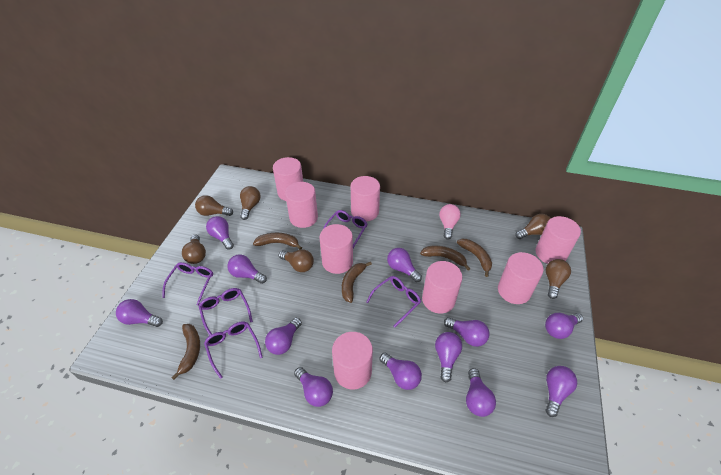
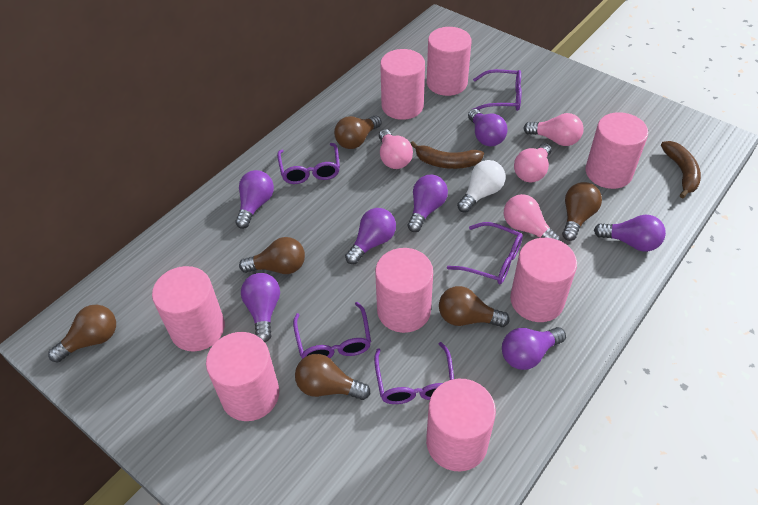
brown banana: [171,324,200,380] [253,233,302,250] [342,262,372,303] [420,246,470,271] [457,239,492,277] = 5 -> [410,141,484,169] [661,141,701,199] = 2
pink light bulb: [439,204,461,239] = 1 -> [379,129,413,169] [504,194,560,241] [514,143,552,182] [524,113,584,146] = 4
purple light bulb: [116,299,163,327] [206,216,234,250] [227,254,267,284] [265,318,302,355] [294,367,333,407] [380,353,422,390] [387,248,422,282] [435,332,462,383] [444,317,489,347] [466,368,496,417] [545,313,583,339] [546,366,577,417] = 12 -> [235,170,274,229] [241,273,280,342] [345,208,396,264] [407,175,448,232] [468,109,508,146] [502,327,566,370] [594,215,666,252] = 7
white light bulb: none = 0 -> [457,160,505,213] = 1

